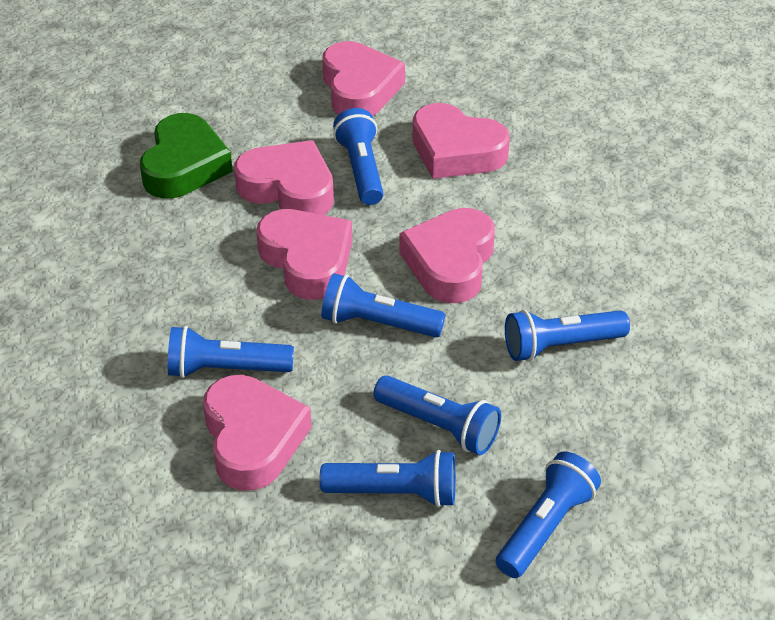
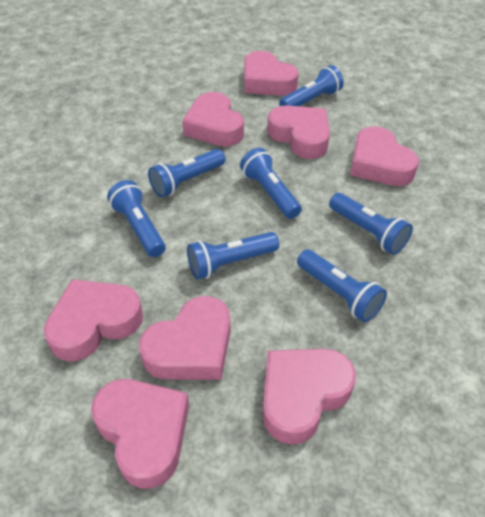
green heart: [140,113,233,199] = 1 -> none = 0
pink heart: [203,375,312,491] [234,140,334,215] [257,209,352,300] [322,41,405,116] [399,208,495,303] [413,103,510,179] = 6 -> [44,279,143,361] [91,379,189,489] [139,296,231,380] [182,92,244,147] [244,51,299,96] [263,349,356,445] [267,105,330,159] [350,126,419,186] = 8

